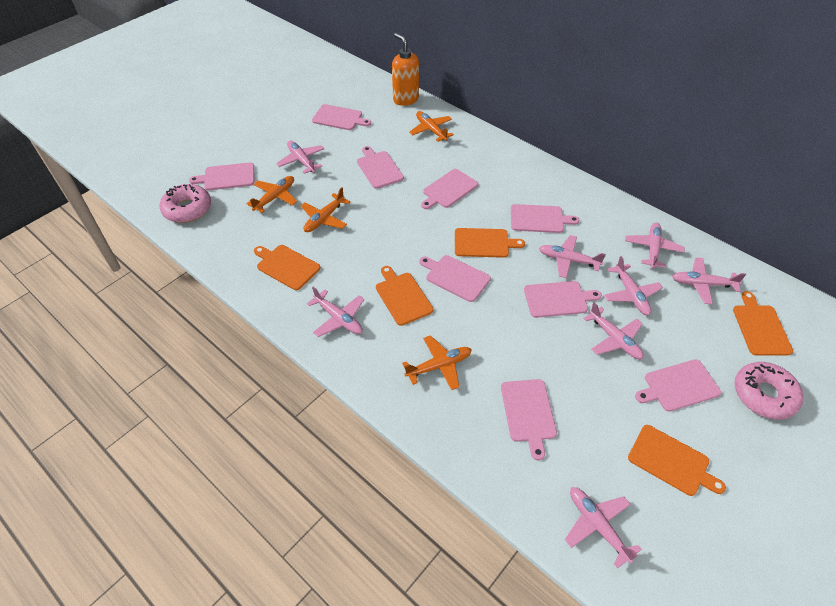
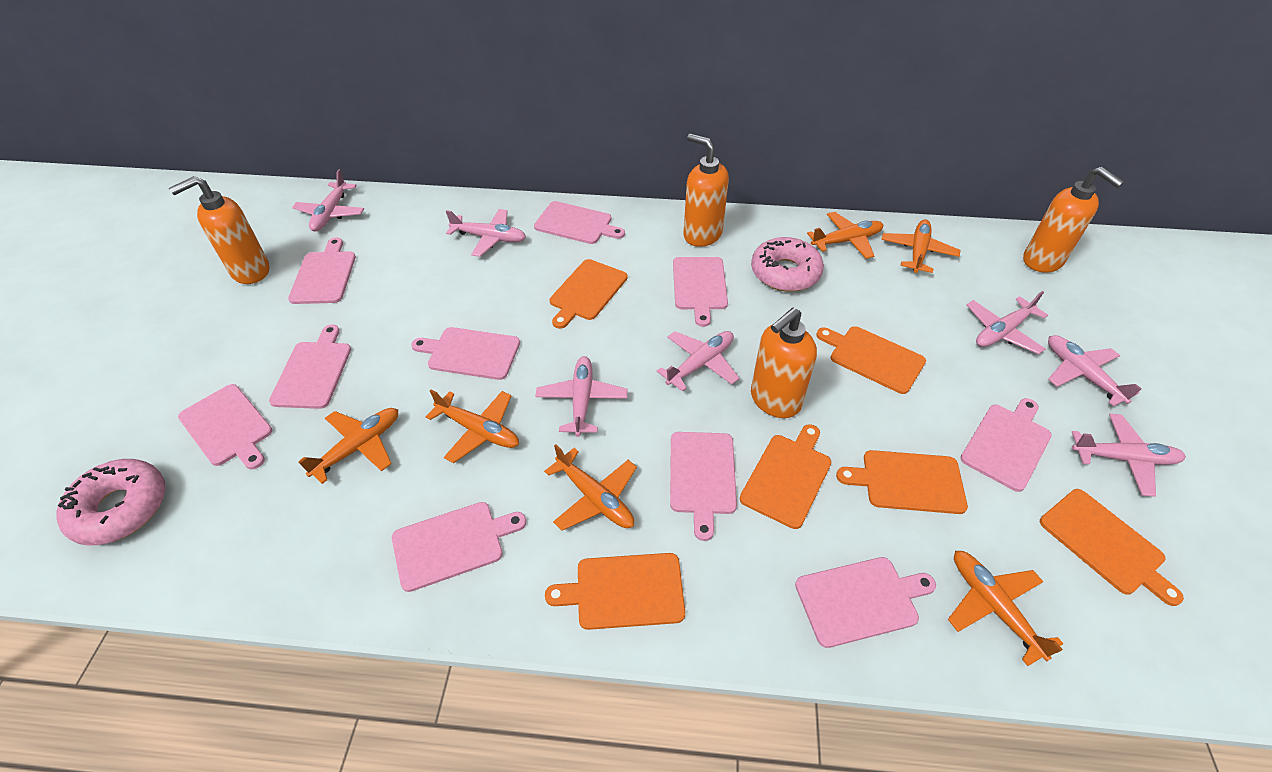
orange cutting board: [254,245,320,290] [376,266,433,326] [455,228,525,258] [628,425,726,496] [733,291,793,355] = 5 -> [545,553,685,630] [550,259,628,329] [740,424,831,529] [816,326,926,394] [836,450,968,514] [1040,489,1184,606] = 6
orange plane: [246,176,297,213] [300,187,351,232] [402,335,472,390] [409,111,454,142] = 4 -> [298,408,398,484] [426,390,519,463] [544,444,637,531] [807,212,883,259] [881,219,960,273] [948,551,1063,666] = 6
orange soap dispenser: [392,33,419,106] = 1 -> [169,176,269,284] [684,134,729,247] [751,308,817,418] [1023,167,1124,273] = 4
pink cutting board: [189,162,254,190] [312,104,371,130] [357,146,404,189] [419,255,491,302] [421,169,478,209] [501,379,557,460] [511,204,579,233] [524,281,602,318] [635,359,721,412] = 9 -> [178,384,272,469] [269,324,351,409] [288,237,356,304] [392,502,526,592] [411,327,520,380] [534,201,625,244] [670,432,737,541] [673,257,728,327] [795,557,936,648] [960,398,1051,492] = 10
pink plane: [276,140,324,174] [307,287,365,337] [539,235,606,278] [565,487,642,568] [583,302,644,359] [604,256,663,315] [625,223,685,269] [672,258,746,304] = 8 -> [292,169,364,232] [446,209,526,257] [535,356,628,437] [657,331,739,392] [967,291,1048,354] [1048,335,1142,406] [1072,414,1186,497] = 7

